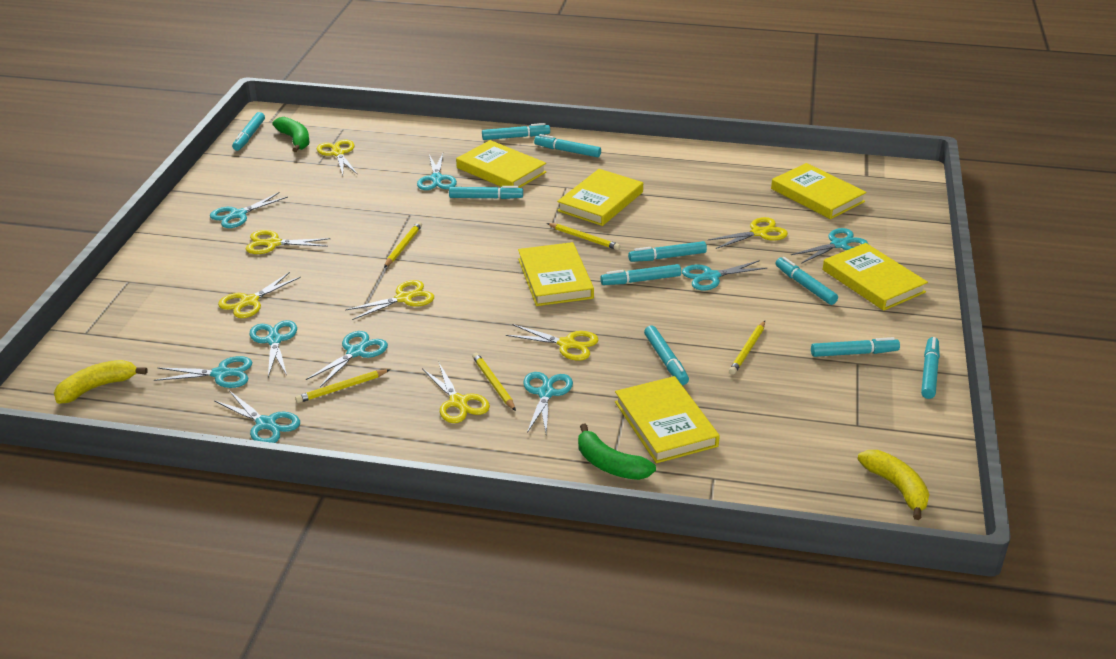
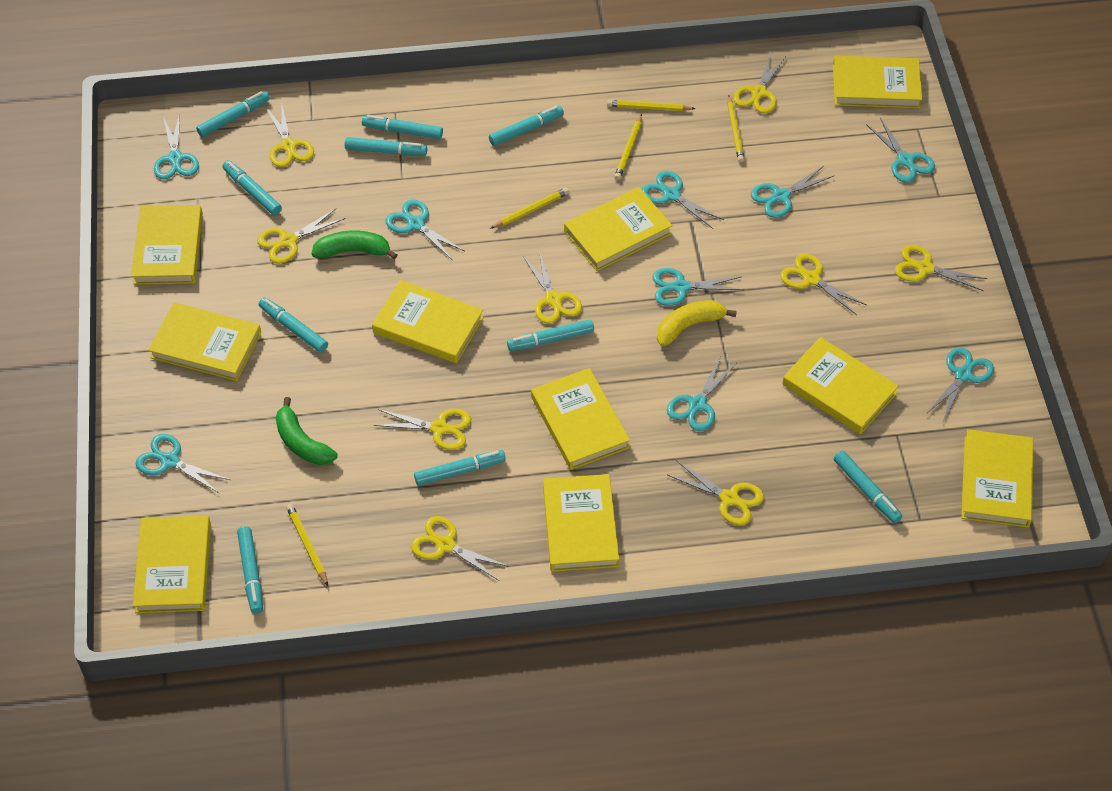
yellow banana: [54,360,147,404] [857,450,930,520] = 2 -> [657,300,737,347] = 1
yellow book: [456,140,546,188] [518,242,594,306] [557,169,643,226] [615,376,720,463] [771,163,867,219] [823,243,928,311] = 6 -> [131,205,203,285] [133,515,211,613] [148,303,261,381] [372,280,484,363] [531,368,630,470] [543,474,619,572] [564,187,672,271] [782,337,899,434] [833,56,922,108] [961,429,1033,528] = 10
yellow scissors: [218,272,301,318] [246,230,330,254] [317,139,357,175] [346,280,434,320] [422,363,490,423] [506,324,599,361] [708,217,788,249] = 7 -> [257,209,345,263] [266,104,314,167] [374,409,471,450] [411,516,509,581] [523,251,582,324] [668,460,764,525] [733,53,786,113] [780,253,867,315] [895,245,988,291] = 9

